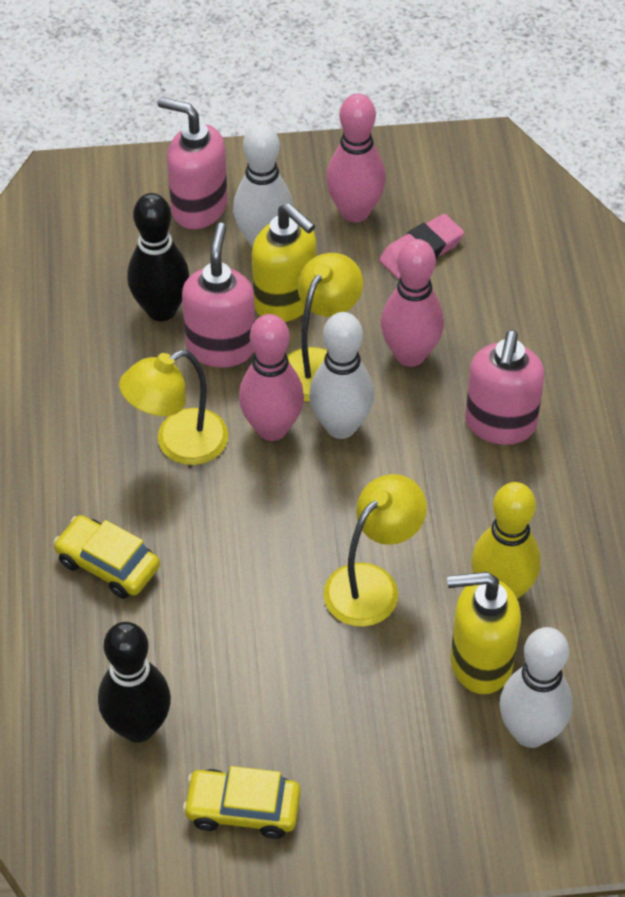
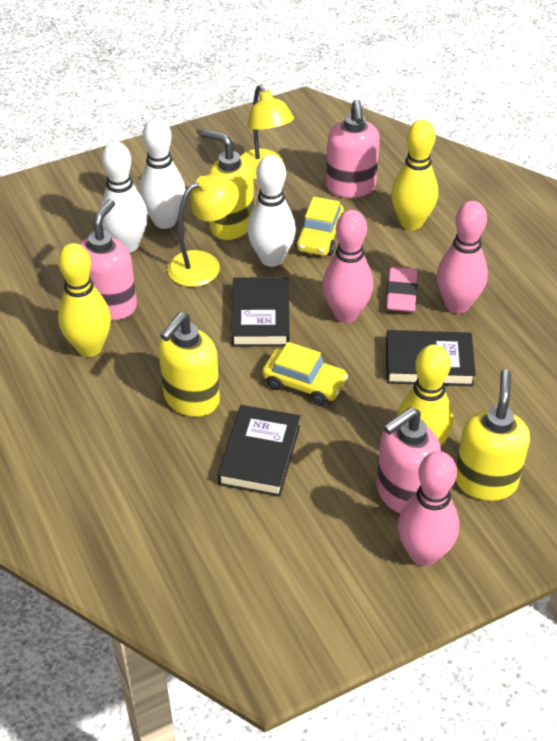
black book: none = 0 -> [218,405,300,497] [231,277,290,347] [386,330,476,386] = 3
black bowling pin: [98,622,171,743] [127,193,190,321] = 2 -> none = 0
yellow bowling pin: [471,482,540,599] = 1 -> [58,243,111,357] [391,120,438,230] [397,344,453,446] = 3
yellow lamp: [119,350,228,465] [287,253,363,402] [323,474,427,627] = 3 -> [167,174,239,287] [241,85,294,180] = 2
yellow soap dispenser: [252,203,316,322] [447,572,521,694] = 2 -> [158,312,220,417] [201,129,254,240] [456,370,530,501] = 3

